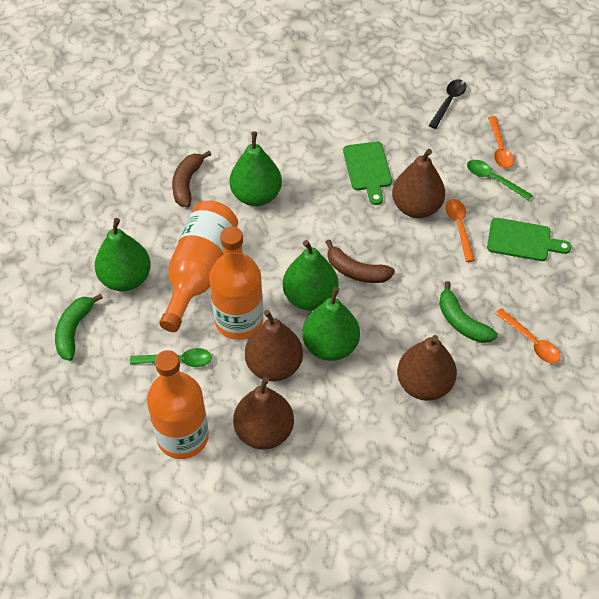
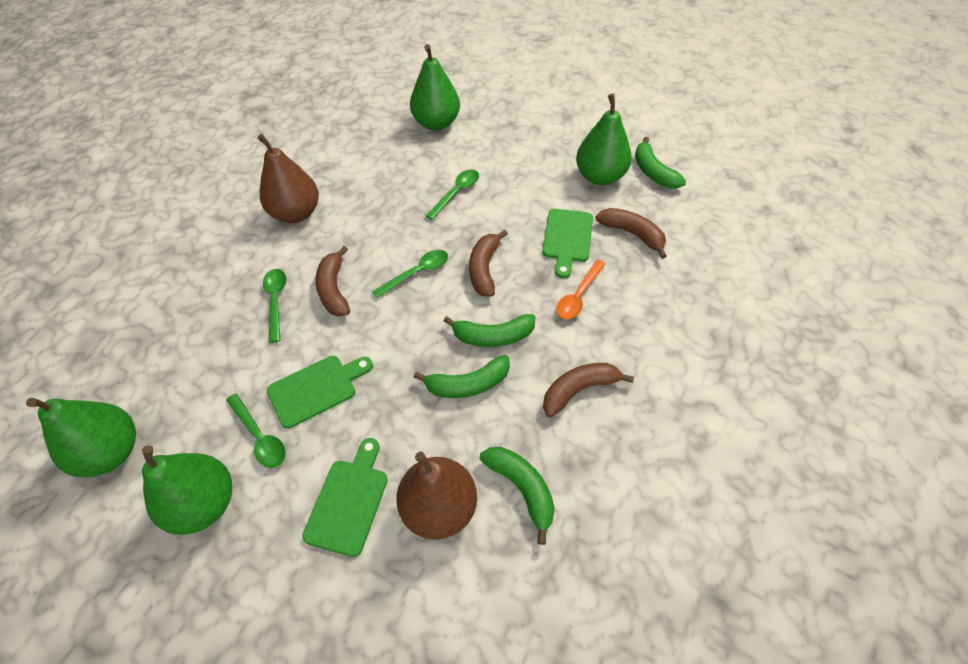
black spoon: [429,79,467,129] = 1 -> none = 0
brown banana: [172,151,211,207] [326,239,395,283] = 2 -> [316,246,350,317] [469,230,508,297] [543,363,634,417] [596,208,667,259] = 4
brown pear: [233,377,294,450] [245,310,303,381] [392,149,445,218] [397,335,457,401] = 4 -> [257,134,319,223] [397,451,477,539] = 2
green banana: [55,293,103,361] [439,281,498,343] = 2 -> [414,355,510,398] [444,314,535,347] [480,447,555,545] [635,137,686,189] = 4
green cutting board: [343,142,392,205] [487,218,572,261] = 2 -> [267,356,373,429] [302,438,388,557] [542,209,593,278] = 3
green spoon: [130,348,212,367] [467,160,533,201] = 2 -> [226,393,286,468] [263,269,287,343] [372,250,448,298] [425,170,479,220] = 4
orange bottle: [147,350,209,459] [159,201,238,332] [209,226,263,340] = 3 -> none = 0
orange spoon: [445,199,475,262] [488,116,514,168] [495,308,561,363] = 3 -> [556,260,606,319] = 1

